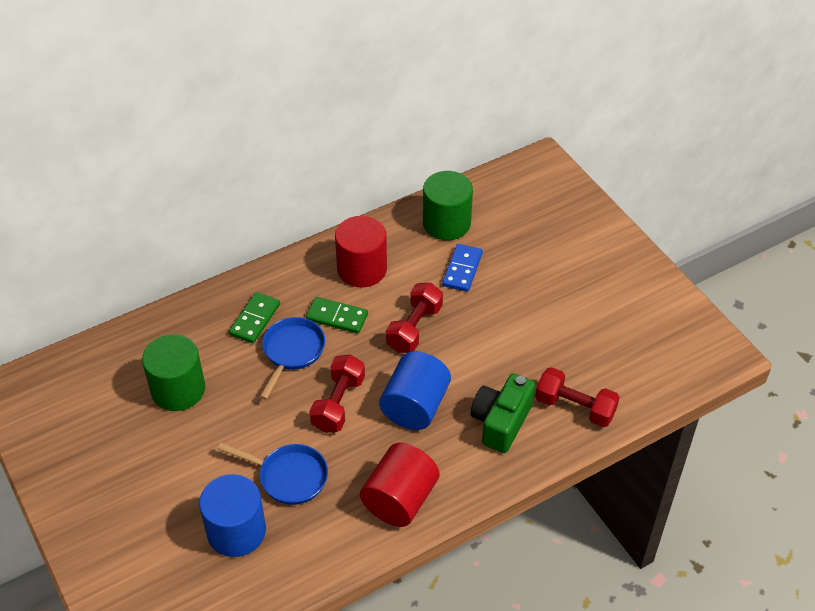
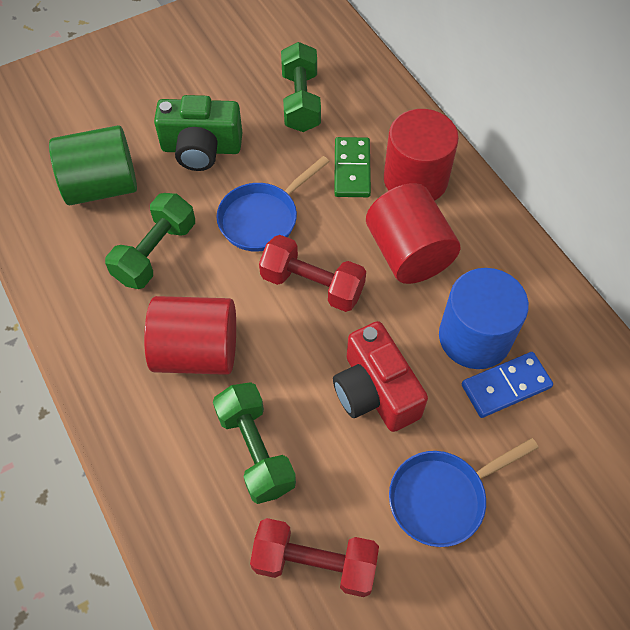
blue cylinder: [199,474,266,557] [379,351,451,430] = 2 -> [439,268,529,369] = 1
green cylinder: [142,334,205,411] [423,171,473,240] = 2 -> [49,125,137,205] = 1
green domino: [229,292,280,343] [306,297,368,334] = 2 -> [334,137,371,197] = 1
green dumbbell: none = 0 -> [105,193,195,289] [213,382,296,504] [281,42,321,132] = 3
red camera: none = 0 -> [333,321,428,432] = 1
red cylinder: [335,216,387,287] [360,443,440,527] = 2 -> [144,296,236,375] [366,183,461,284] [384,109,459,201] = 3
red dumbbell: [309,354,365,433] [386,283,443,353] [535,367,620,427] = 3 -> [250,518,379,597] [259,235,366,312] = 2

